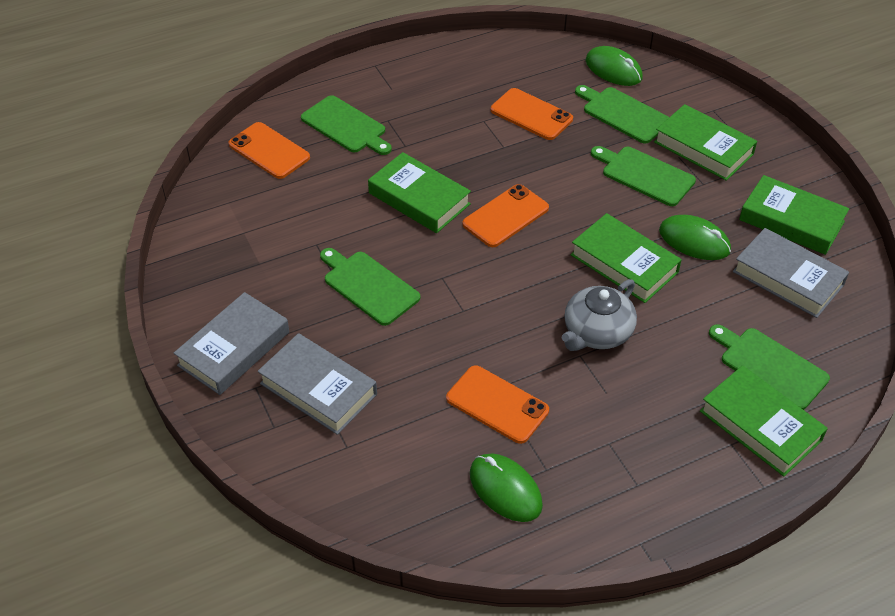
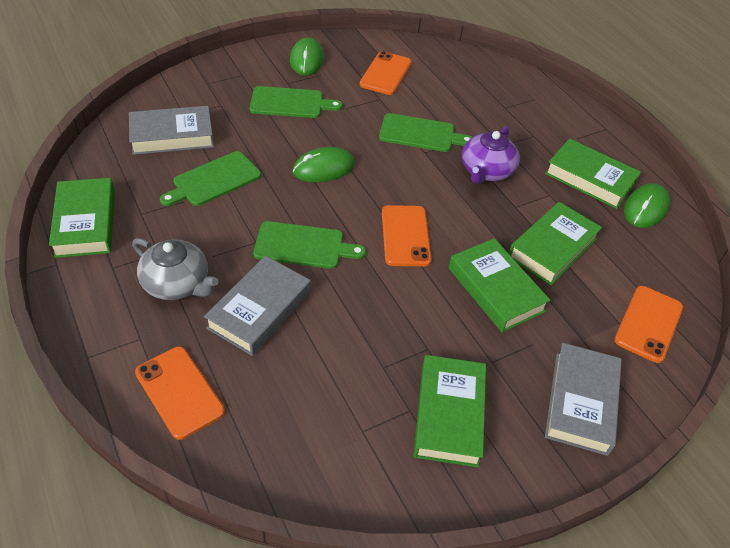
green cutting board: [301,95,392,155] [320,248,420,326] [575,85,669,144] [591,146,696,206] [709,324,830,410] = 5 -> [160,151,261,206] [250,86,343,118] [253,221,366,269] [379,113,473,152] = 4
purple teapot: none = 0 -> [462,126,520,184] = 1

